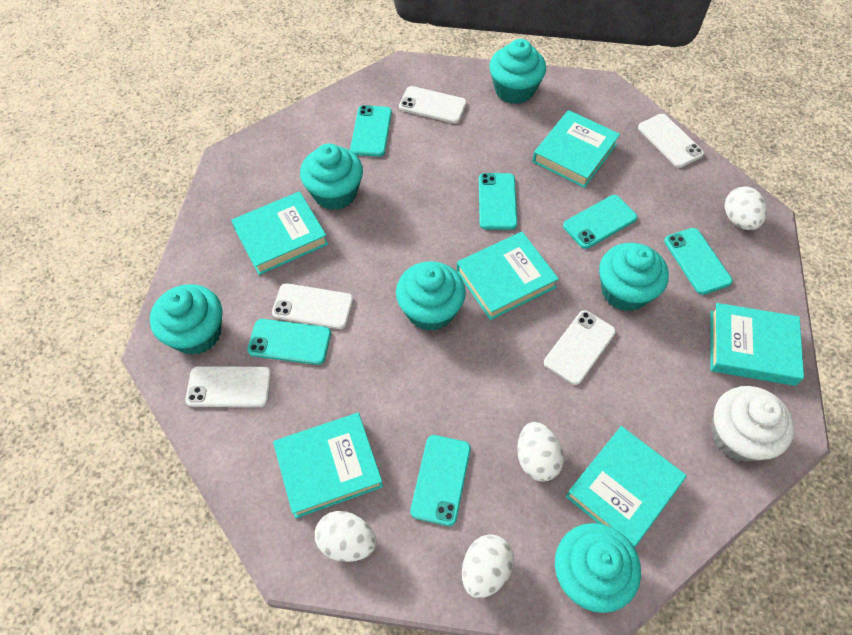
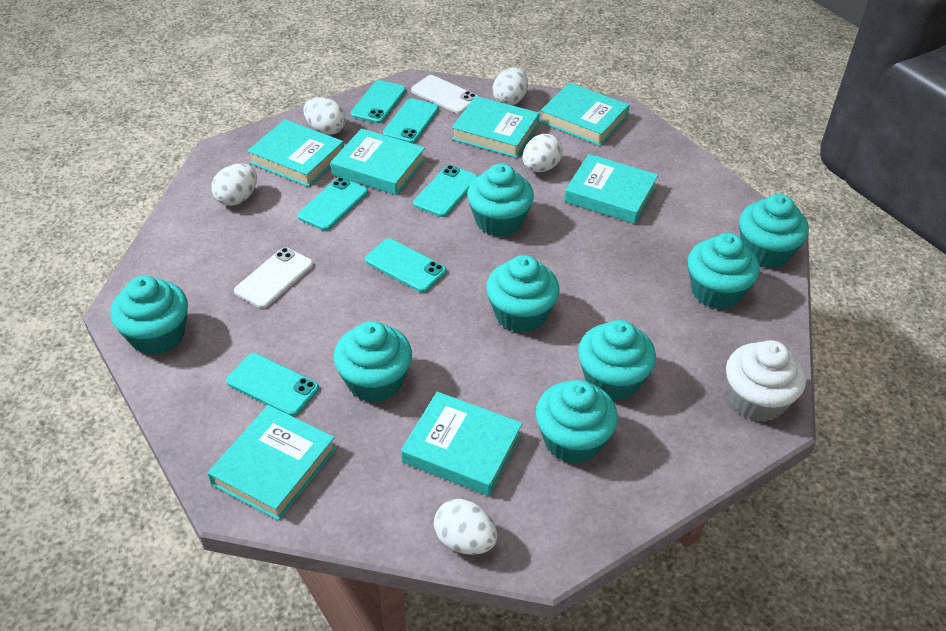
turquoise book: [231,191,328,275] [273,413,383,518] [456,232,559,320] [532,110,620,188] [566,426,687,547] [710,303,804,386] = 6 -> [208,405,336,521] [247,119,344,187] [330,128,425,195] [401,392,523,496] [452,96,540,158] [540,83,630,146] [564,154,658,224] = 7
turquoise cupcake: [150,284,222,355] [300,143,363,210] [396,261,466,331] [490,39,546,104] [555,523,641,613] [599,243,669,311] = 6 -> [110,275,188,355] [334,321,412,403] [467,163,534,237] [486,255,560,333] [536,380,618,464] [578,320,656,401] [688,233,760,309] [739,194,809,268] = 8
white egg: [315,511,376,562] [462,534,514,598] [517,422,564,482] [725,187,767,230] = 4 -> [211,164,257,206] [303,97,346,135] [434,499,497,555] [493,67,528,105] [523,134,563,172] = 5
white phone: [185,366,271,407] [272,283,353,329] [399,86,467,123] [544,310,616,385] [638,114,704,168] = 5 -> [234,247,313,308] [411,75,477,114] = 2

